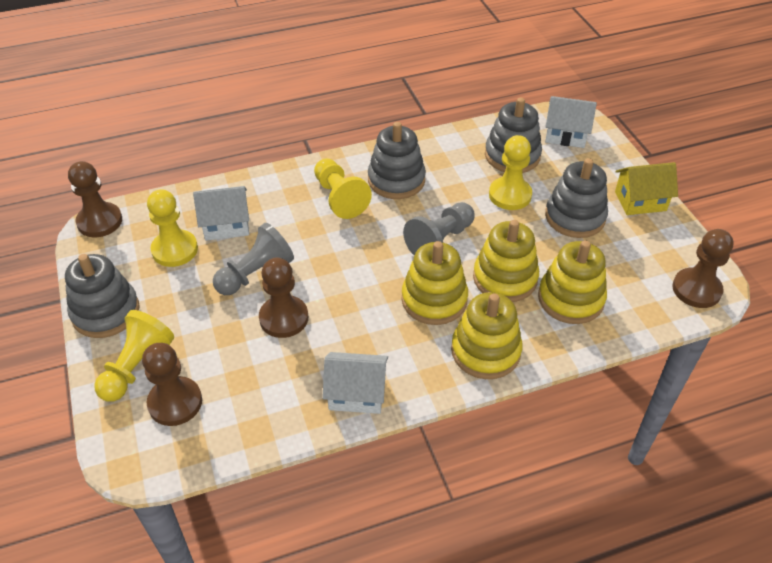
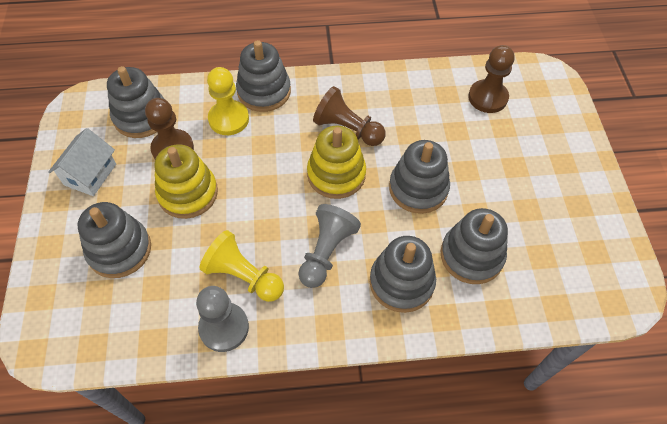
brown pawn: [68,161,122,237] [142,343,202,426] [259,258,308,338] [672,229,734,308] = 4 -> [145,98,194,159] [313,86,385,146] [468,45,515,113] = 3
grey stacking toy: [65,254,140,338] [368,122,426,199] [485,98,542,173] [545,158,608,238] = 4 -> [78,202,151,278] [107,66,164,138] [236,40,291,112] [370,236,436,313] [389,140,450,214] [441,208,508,284] = 6
white house: [193,186,249,241] [322,352,388,414] [545,96,597,148] = 3 -> [48,128,116,196] = 1
yellow house: [615,162,678,215] = 1 -> none = 0
yellow pawn: [94,310,174,402] [147,189,198,267] [314,158,372,219] [489,135,532,210] = 4 -> [199,230,284,302] [207,67,249,135] = 2
yellow stacking toy: [401,241,468,325] [451,292,523,379] [473,220,539,302] [538,240,607,324] = 4 -> [154,144,218,219] [307,126,366,199] = 2

